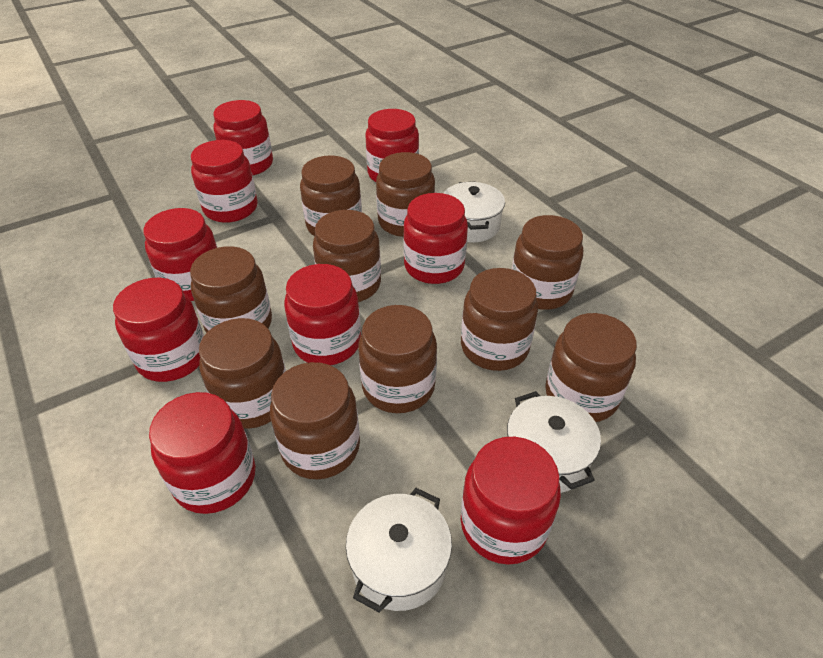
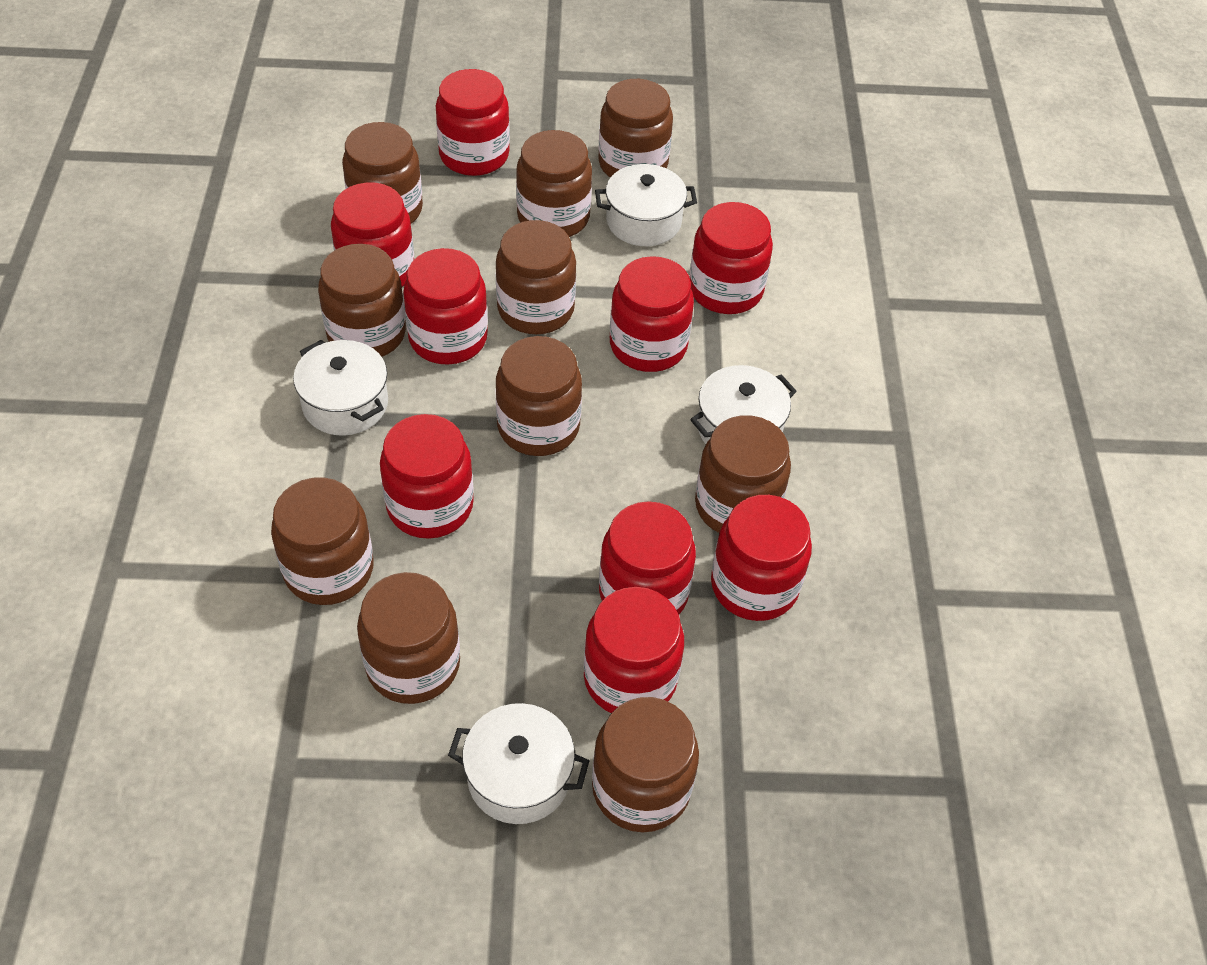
white pot: [346,488,452,613] [444,182,505,242] [507,391,601,493] = 3 -> [293,340,388,436] [448,703,589,824] [595,164,697,246] [690,365,797,444] = 4

